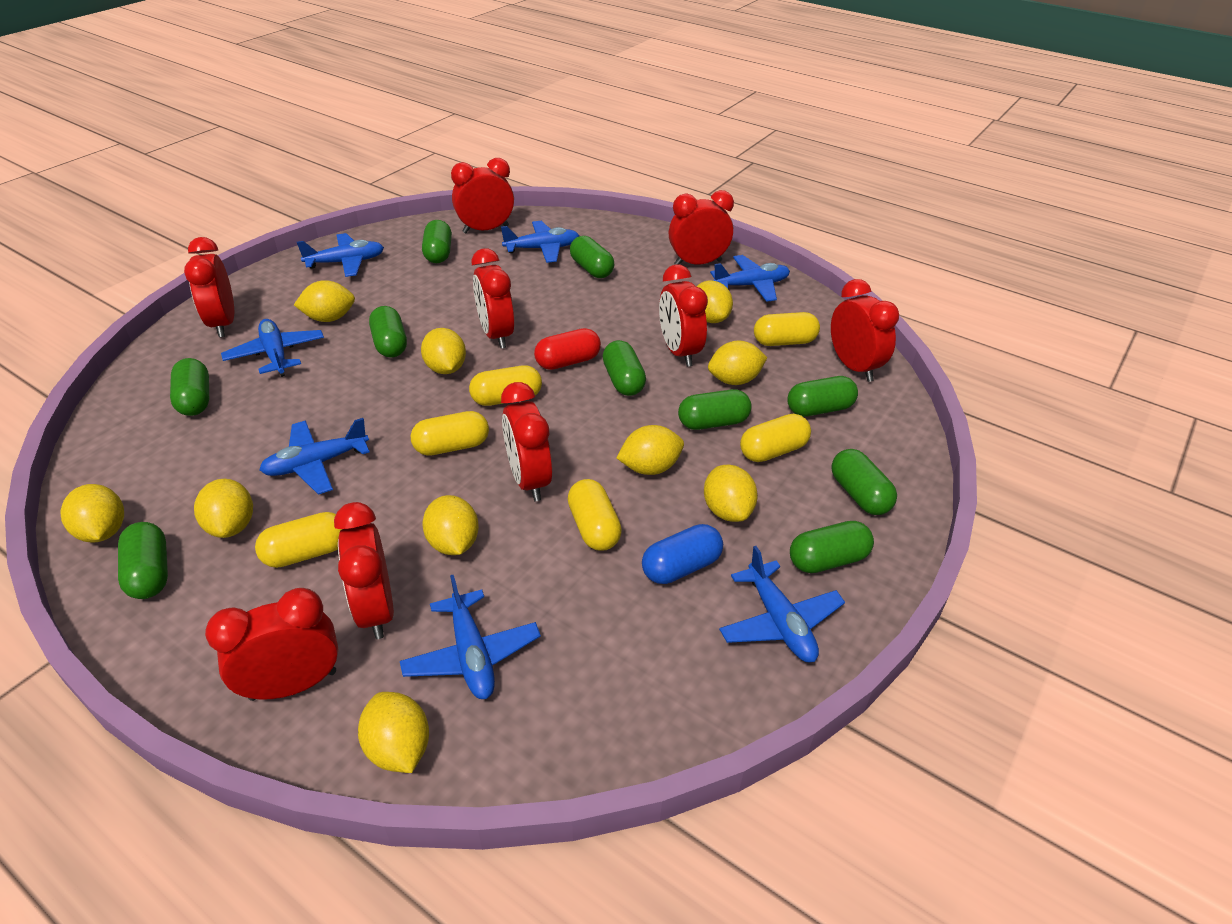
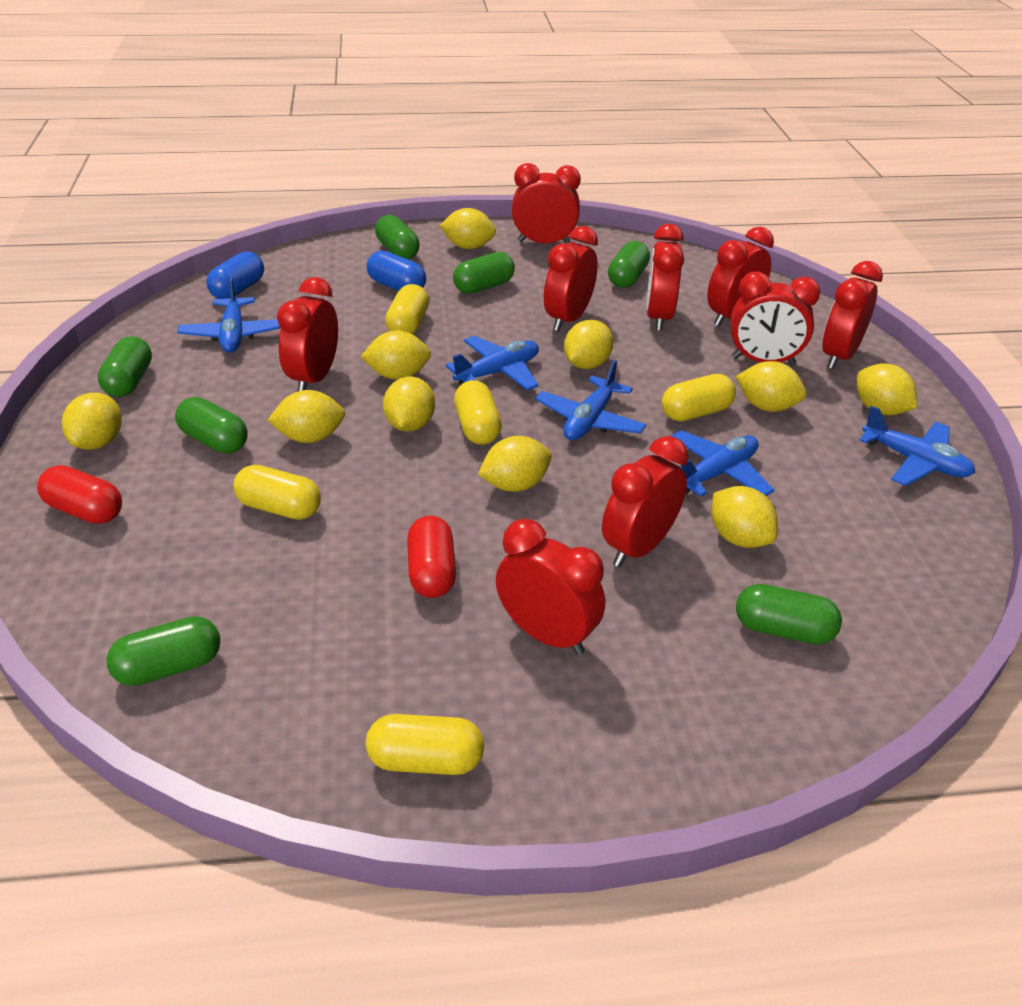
blue capsule: [642,524,723,584] = 1 -> [206,251,264,299] [367,251,426,291] = 2
blue plane: [221,319,324,377] [259,418,370,495] [297,233,384,277] [400,574,541,699] [501,221,579,263] [710,255,790,302] [719,546,845,662] = 7 -> [177,278,280,353] [445,336,539,391] [535,360,646,440] [671,430,774,496] [859,405,976,486] = 5
green capsule: [118,522,168,599] [170,358,209,416] [369,306,407,358] [422,220,452,263] [570,236,615,278] [603,340,646,396] [678,389,752,430] [787,376,858,417] [790,521,874,573] [831,449,897,515] = 10 -> [98,336,152,397] [106,616,221,686] [175,397,248,454] [375,215,420,259] [453,252,515,294] [608,241,650,288] [736,584,842,645] = 7
red capsule: [534,328,601,370] = 1 -> [37,465,122,524] [407,516,456,598] = 2
yellow capsule: [255,512,342,568] [411,411,489,456] [469,365,542,406] [568,479,622,551] [740,414,811,462] [754,312,820,346] = 6 -> [233,465,321,520] [366,714,484,775] [385,284,429,334] [454,380,502,445] [662,374,736,421] = 5

